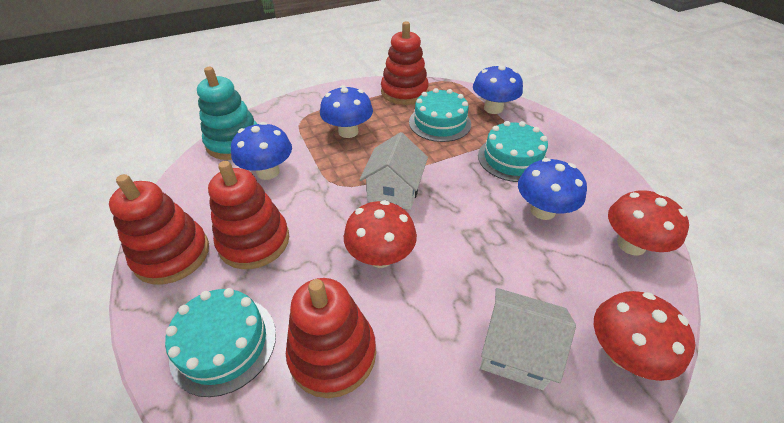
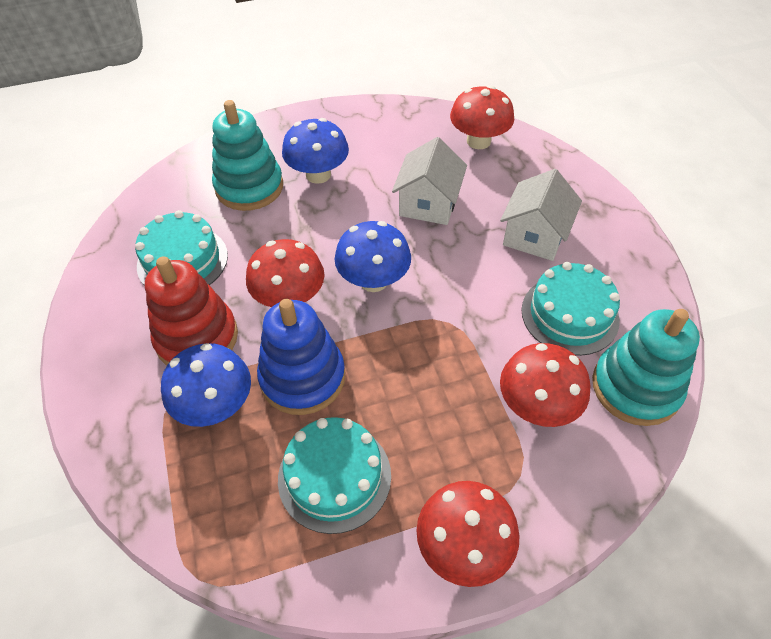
blue mushroom: [231,122,292,180] [320,85,373,138] [473,64,523,114] [518,158,587,220] = 4 -> [161,343,251,427] [282,118,349,184] [334,221,411,292] = 3
blue stacking toy: none = 0 -> [257,299,345,415] = 1
red mushroom: [344,200,417,268] [594,291,695,381] [608,190,689,256] = 3 -> [246,239,324,307] [416,481,519,587] [450,85,514,149] [500,343,591,427] = 4
red stacking toy: [109,174,209,285] [208,161,289,269] [286,278,376,398] [381,21,429,105] = 4 -> [145,256,238,366] = 1
turquoise stacking toy: [197,67,257,160] = 1 -> [212,100,283,211] [592,309,700,426] = 2

